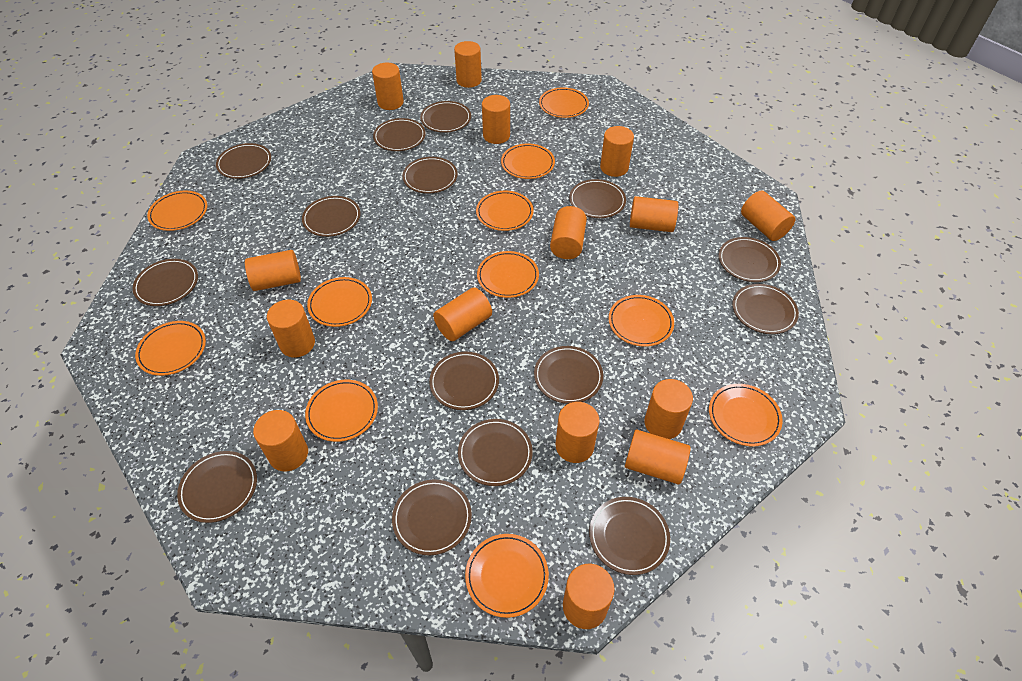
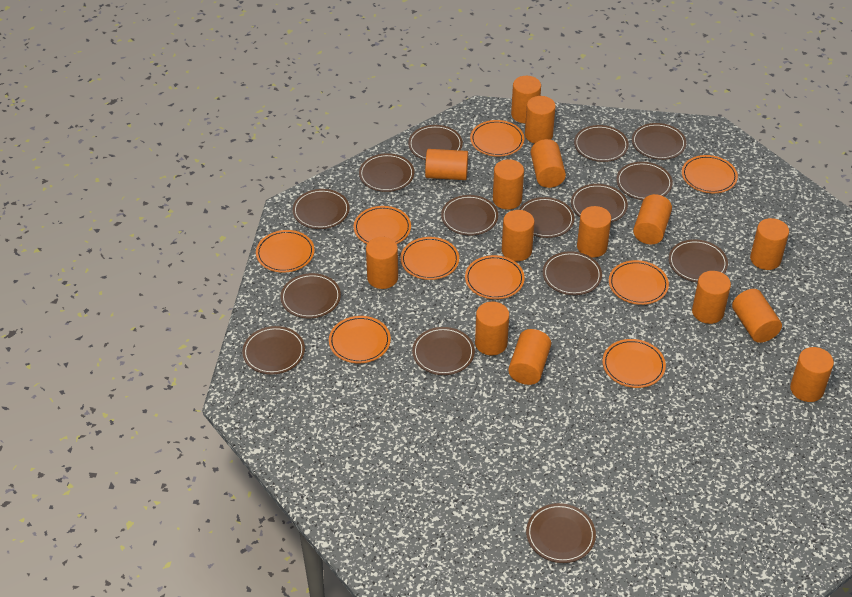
orange plate: [135,321,206,376] [147,191,207,231] [305,380,378,442] [307,277,372,327] [465,534,549,618] [476,191,534,231] [477,251,539,298] [501,143,555,179] [539,87,589,118] [609,295,674,347] [709,384,783,446] = 11 -> [256,230,315,273] [329,316,391,363] [354,206,411,244] [401,237,459,280] [465,255,525,299] [470,120,524,157] [602,339,666,388] [609,260,669,305] [682,155,738,193] = 9

